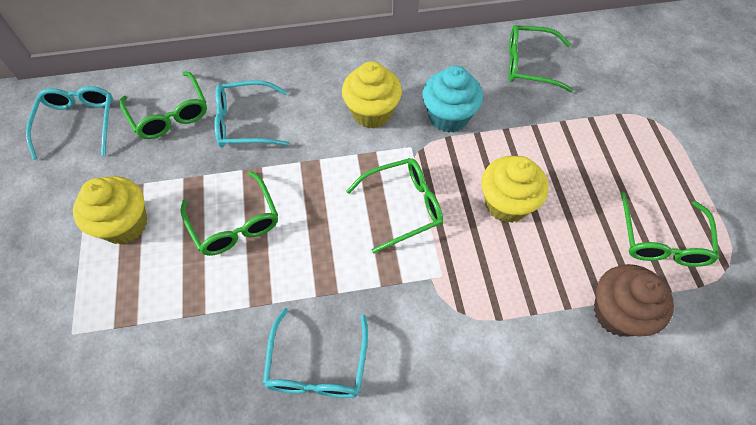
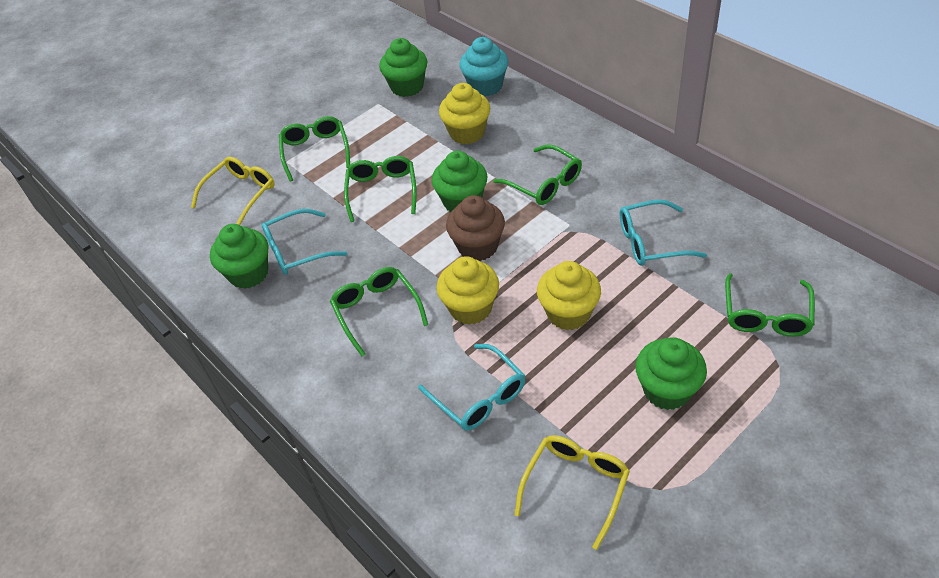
green cupcake: none = 0 -> [210,224,268,289] [379,38,427,97] [432,151,488,213] [635,337,707,410] = 4
yellow glasses: none = 0 -> [191,157,275,225] [514,435,630,550] = 2

